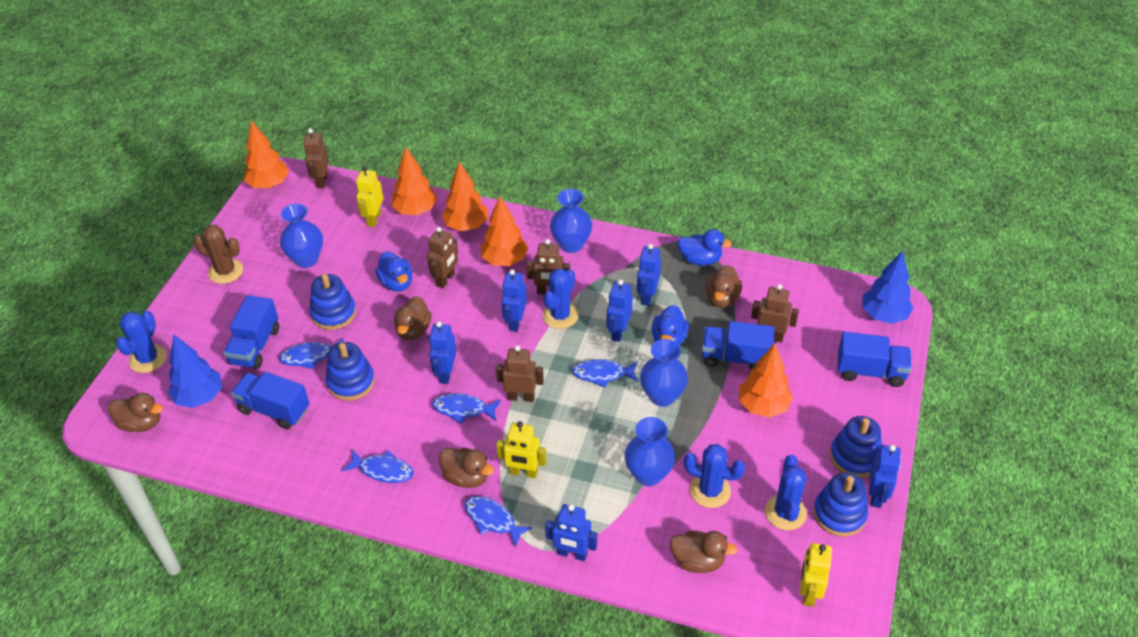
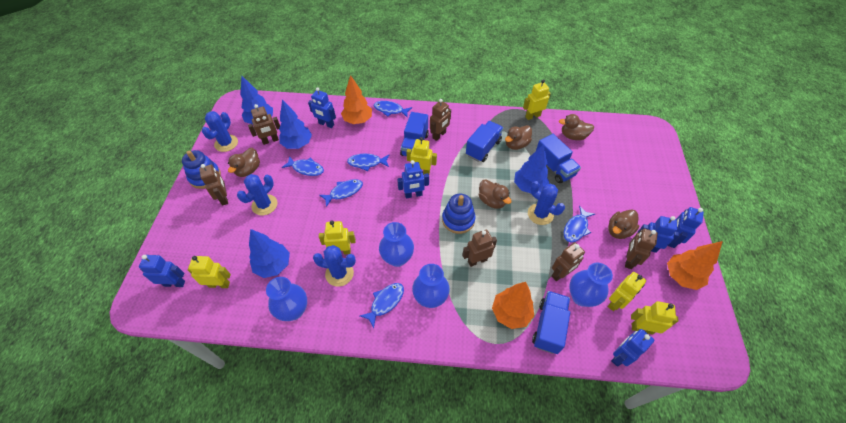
blue duck: [375,252,413,291] [652,305,689,346] [678,229,732,266] = 3 -> none = 0
blue fish: [279,338,344,369] [342,450,413,483] [432,393,501,424] [465,496,533,547] [572,359,638,388] = 5 -> [282,156,324,176] [319,179,363,207] [347,154,389,171] [360,283,404,328] [374,101,412,118] [564,206,595,242] = 6
blue stacking toy: [309,274,356,330] [326,342,375,401] [813,473,868,537] [830,416,882,478] = 4 -> [182,150,221,189] [442,194,476,234] = 2
blue tree: [168,335,222,408] [862,251,913,324] = 2 -> [241,75,273,124] [249,229,290,278] [279,100,312,149] [514,144,549,193] = 4
brown cactus: [193,225,243,284] = 1 -> none = 0
brown robot: [303,128,329,188] [427,227,458,288] [496,345,544,402] [526,239,570,295] [751,284,799,343] = 5 -> [199,164,228,206] [248,104,280,145] [430,99,451,141] [462,230,497,267] [552,242,585,281] [625,229,658,269] = 6
orange tree: [244,120,289,189] [391,146,437,215] [442,161,488,231] [481,196,528,266] [739,343,793,418] = 5 -> [341,75,372,124] [492,282,534,329] [667,241,723,290] = 3
yellow robot: [356,166,383,227] [496,421,546,478] [800,543,832,607] = 3 -> [188,256,231,288] [319,220,356,254] [406,137,437,175] [523,79,551,120] [608,272,646,311] [631,301,678,335] = 6

